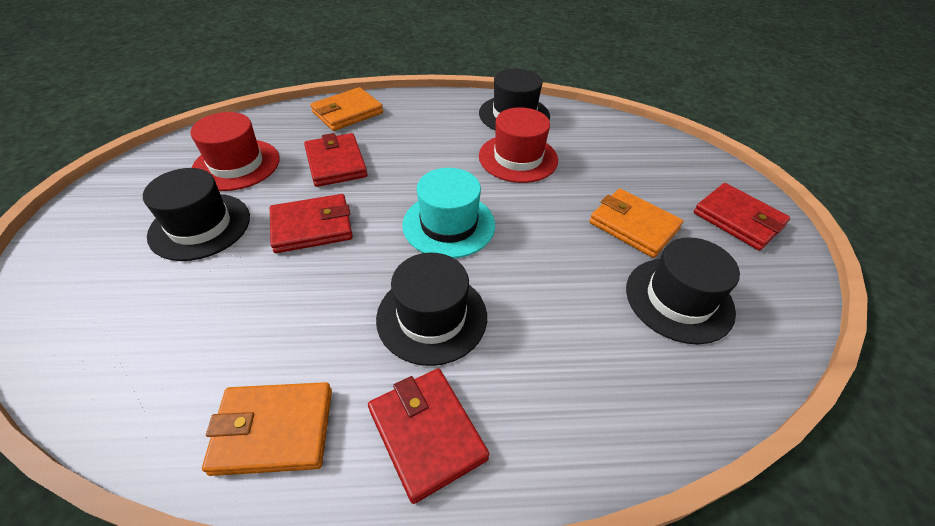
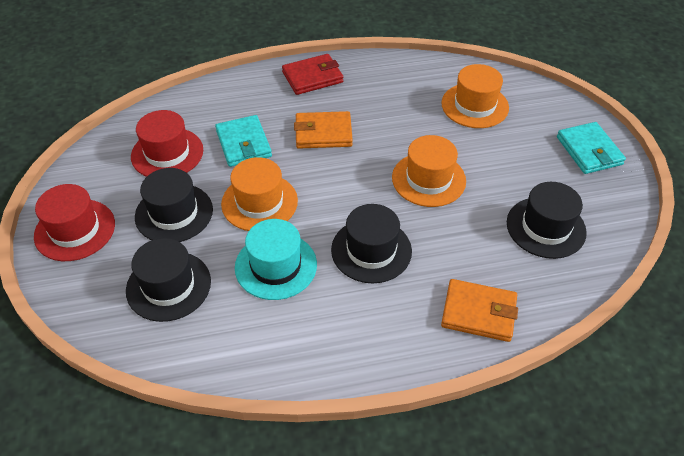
orange hat: none = 0 -> [221,157,298,231] [392,135,466,207] [441,64,509,128] = 3
orange wallet: [202,382,332,476] [310,87,383,131] [589,189,683,258] = 3 -> [294,111,353,149] [441,279,518,342] = 2
red wallet: [270,194,353,253] [304,133,368,187] [368,368,489,504] [694,183,790,250] = 4 -> [282,54,343,95] = 1
turquoise wallet: none = 0 -> [215,115,272,167] [557,122,626,174] = 2

